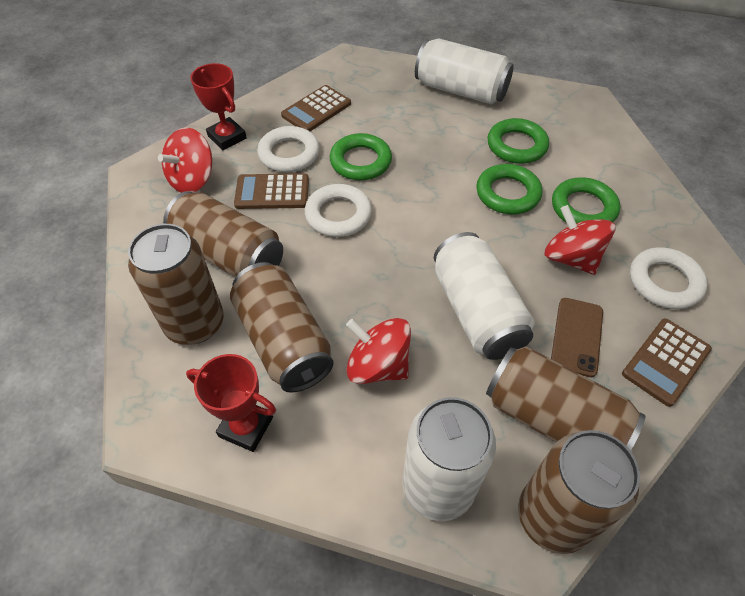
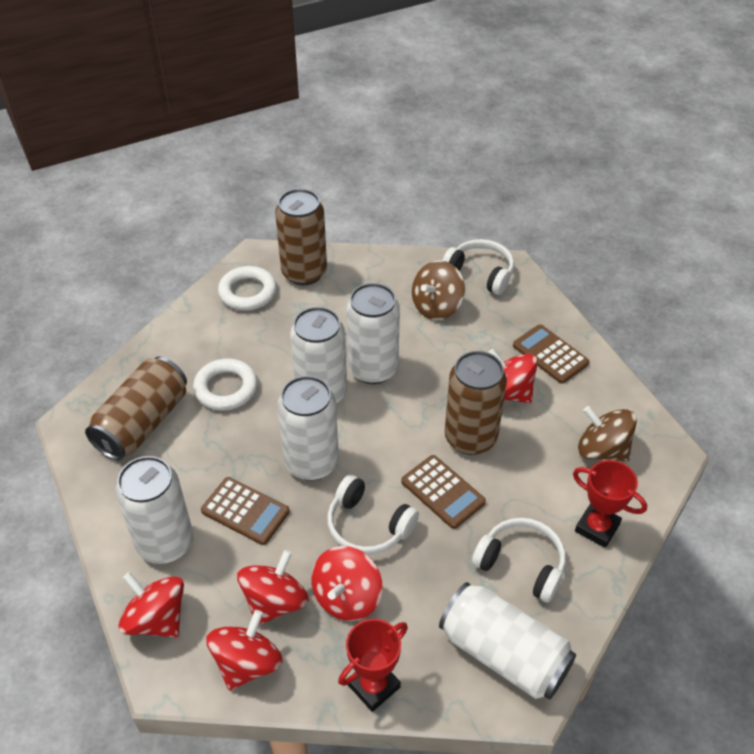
brown can: [128,224,224,345] [163,191,283,277] [230,262,334,393] [486,346,645,451] [518,430,640,554] = 5 -> [85,356,187,460] [275,189,327,285] [444,351,507,455] = 3
brown phone: [551,298,603,377] = 1 -> none = 0
brown spinning top: none = 0 -> [412,261,465,320] [578,406,637,461] = 2
green ring: [330,133,392,180] [476,164,542,214] [487,118,549,164] [552,177,620,223] = 4 -> none = 0
red spinning top: [158,127,212,193] [346,318,411,384] [544,205,615,275] = 3 -> [119,572,184,638] [206,610,283,691] [237,550,309,625] [311,546,382,621] [488,349,538,403] = 5
white can: [403,397,496,521] [415,38,514,104] [434,232,535,360] = 3 -> [115,456,193,564] [277,376,339,481] [290,307,347,404] [346,283,400,384] [439,582,576,699] = 5
white headphones: none = 0 -> [327,474,419,555] [442,239,514,295] [472,518,566,603] = 3
white ring: [257,126,319,172] [305,184,372,237] [630,247,708,309] = 3 -> [193,358,258,411] [218,266,277,311] = 2

